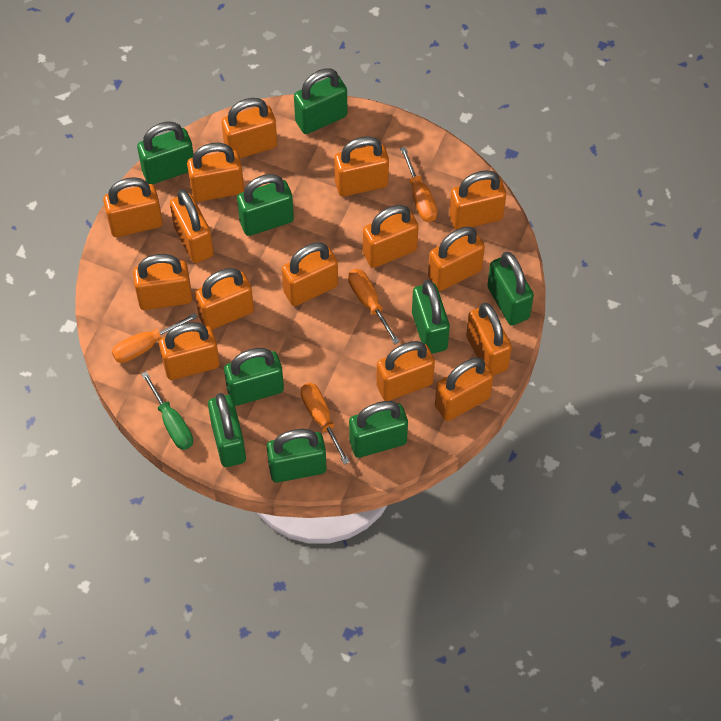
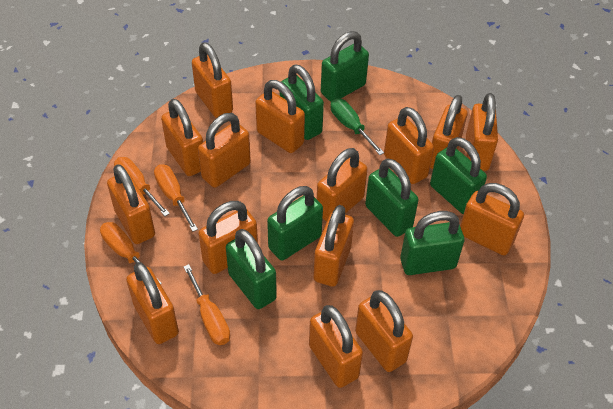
green padlock: [137,122,193,184] [208,393,246,467] [224,348,284,406] [237,174,294,236] [267,429,326,483] [294,68,347,134] [349,401,408,458] [412,280,450,354] [487,252,534,326] = 9 -> [226,229,277,309] [267,186,323,260] [280,64,324,140] [321,31,369,102] [365,159,419,237] [400,211,464,275] [430,137,487,214] = 7

